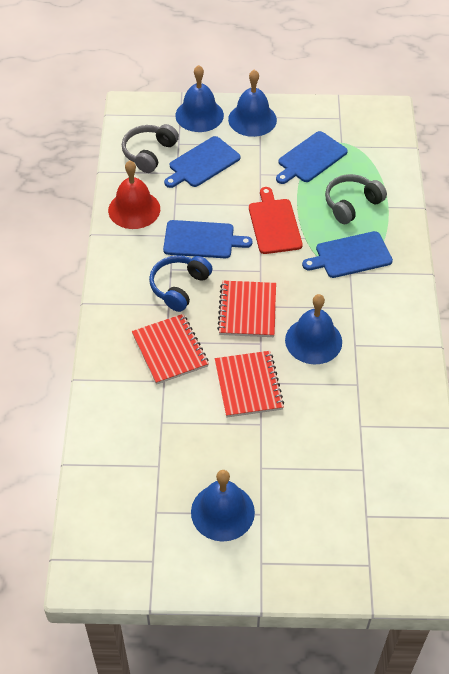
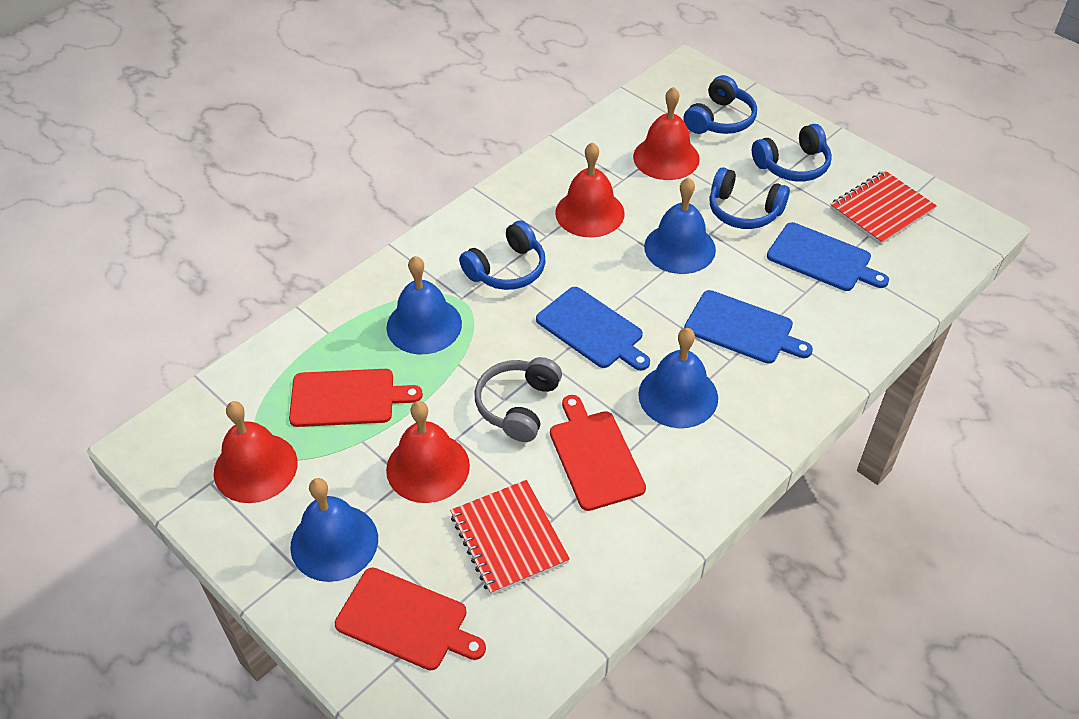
blue cutting board: [163,220,253,258] [164,136,241,188] [276,131,348,184] [302,231,393,278] = 4 -> [536,287,650,371] [684,290,813,364] [767,222,889,291] = 3
blue headphones: [149,255,212,312] = 1 -> [459,220,546,290] [683,75,757,134] [709,167,790,229] [752,124,832,182] = 4
grey headphones: [122,124,179,173] [325,174,387,224] = 2 -> [475,357,562,442] = 1
red bell: [108,161,160,229] = 1 -> [214,401,298,503] [386,401,470,503] [555,142,624,237] [633,87,700,180] = 4
red cutting board: [249,187,303,254] = 1 -> [289,369,423,427] [335,568,486,671] [550,395,646,511] = 3
red notebook: [132,314,209,385] [215,351,284,417] [217,281,276,337] = 3 -> [450,480,570,595] [830,171,937,245] = 2

